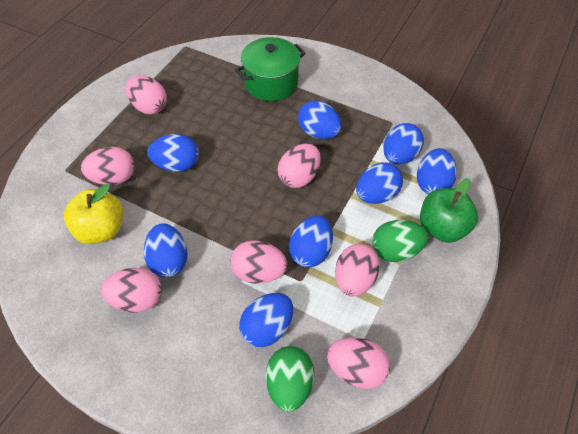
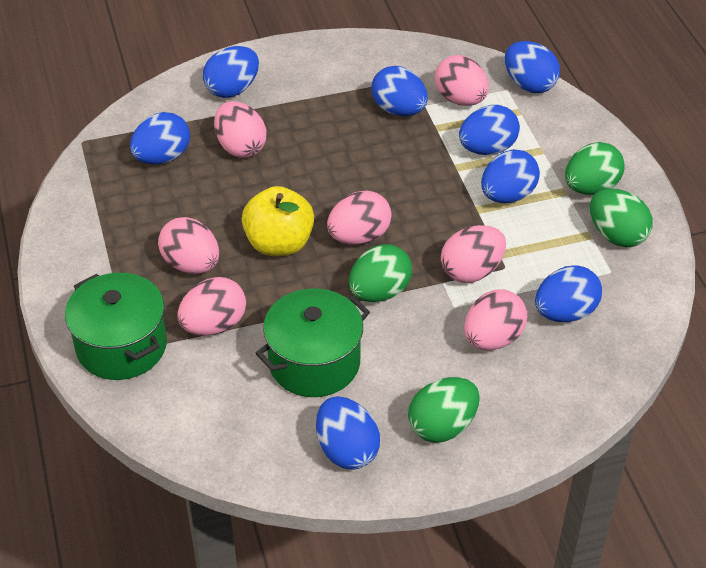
green apple: [420,178,478,243] = 1 -> none = 0
green egg: [266,346,314,412] [372,220,428,262] = 2 -> [349,244,412,302] [408,377,480,443] [565,142,625,195] [590,188,653,247] = 4
green pot: [235,37,306,101] = 1 -> [65,273,167,380] [256,288,370,397] = 2

